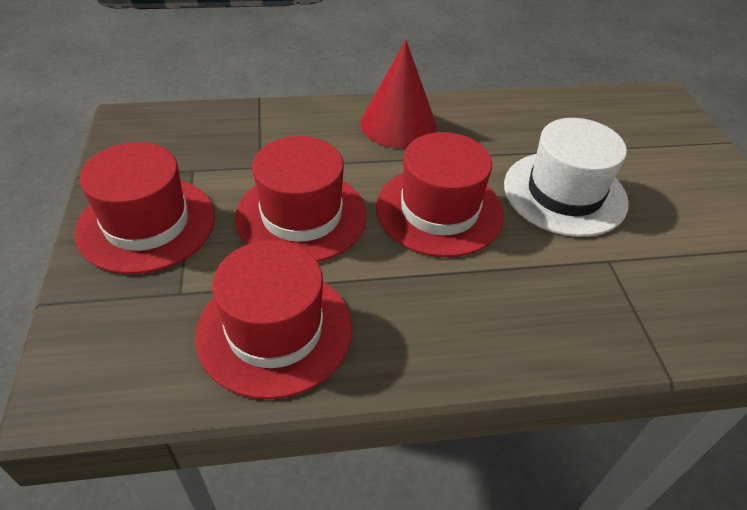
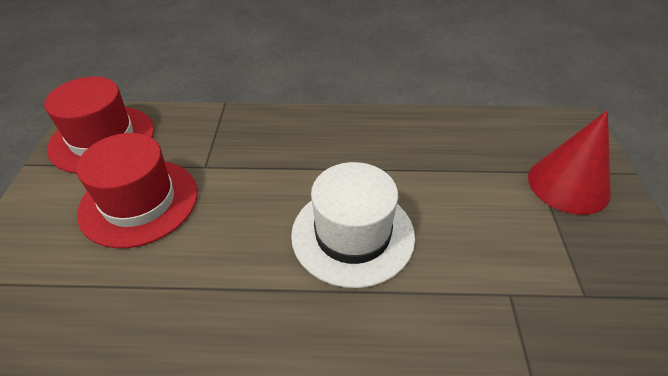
red hat: [75,142,215,274] [195,240,352,399] [235,136,367,262] [376,132,504,257] = 4 -> [44,77,154,174] [76,133,197,248] = 2

